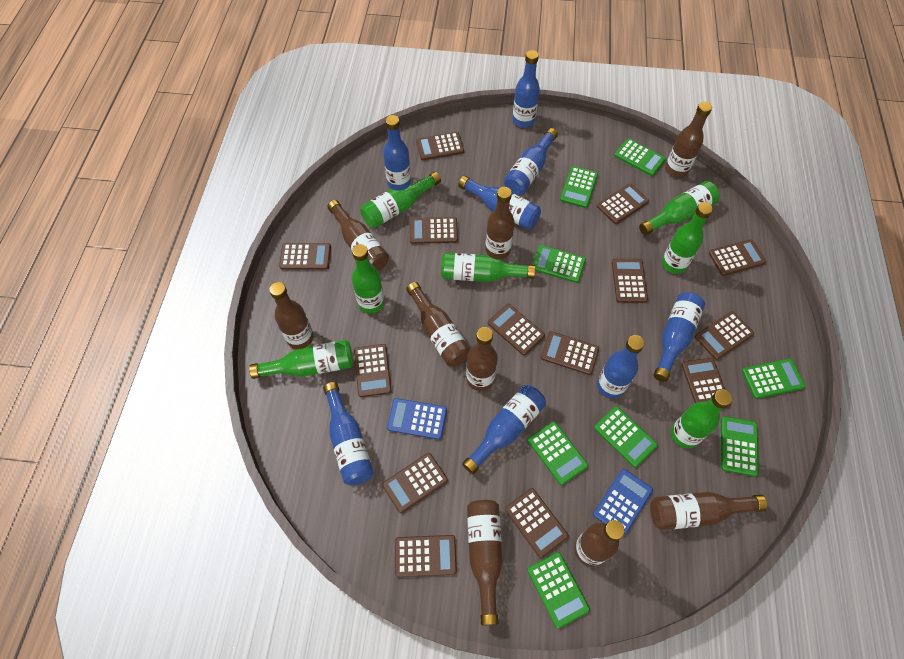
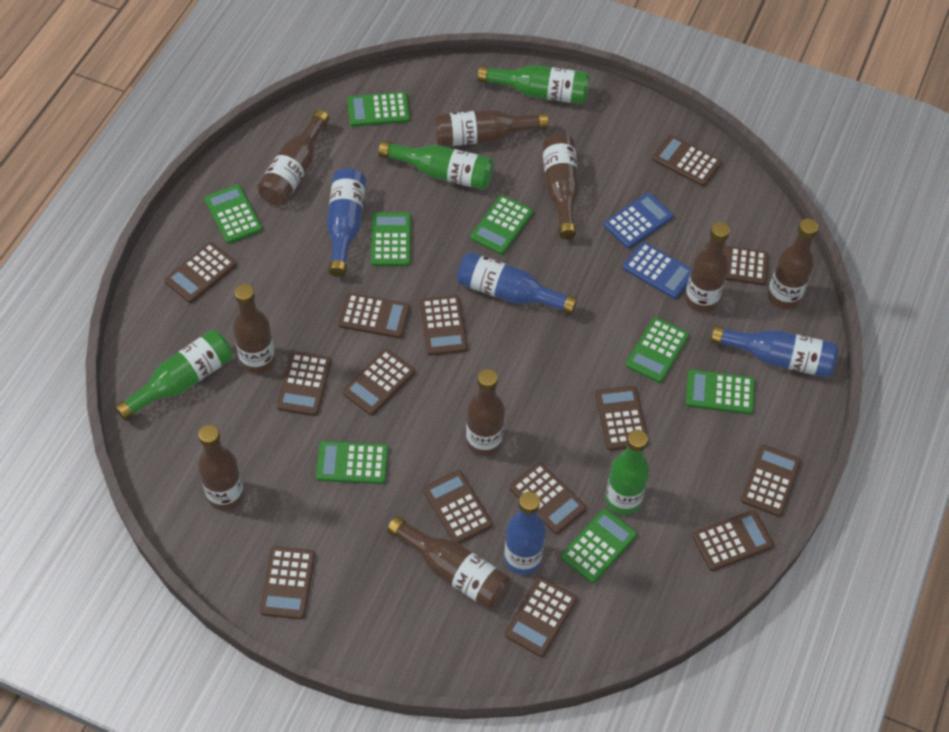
blue bottle: [323,382,374,486] [383,115,411,189] [458,176,541,230] [462,385,546,474] [504,128,558,195] [512,50,540,128] [597,335,644,398] [653,292,705,382] = 8 -> [327,168,366,277] [457,252,577,314] [504,491,546,575] [711,325,838,378] = 4
green bottle: [249,340,353,379] [352,244,385,314] [361,172,441,228] [441,252,536,282] [639,181,719,235] [662,202,713,274] [671,389,732,448] = 7 -> [115,330,233,421] [379,141,494,190] [478,65,590,104] [605,430,650,515] = 4

